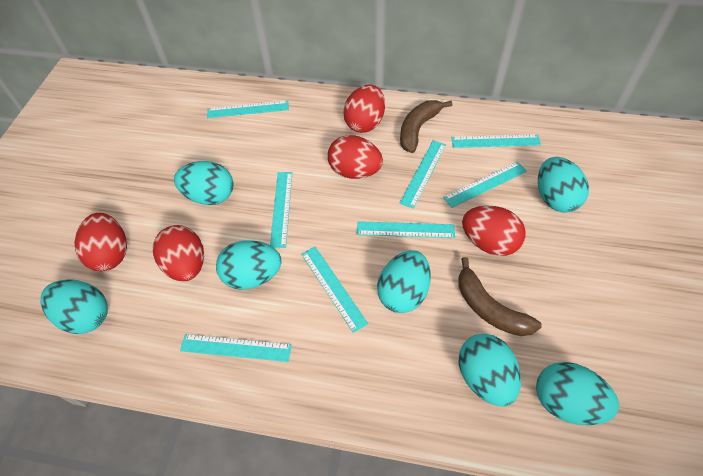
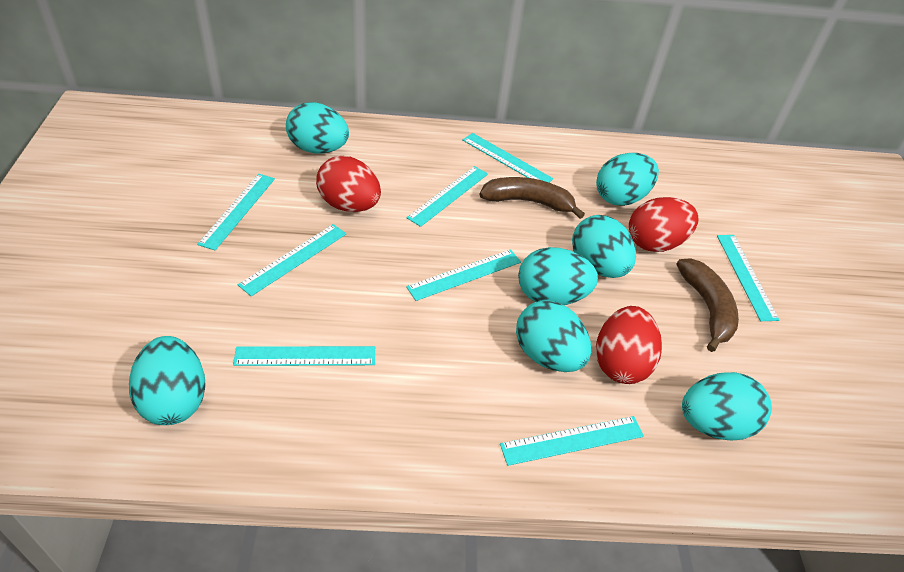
red egg: [75,213,127,271] [153,225,204,281] [328,135,383,179] [343,85,385,133] [462,205,526,256] = 5 -> [316,156,381,212] [596,306,662,384] [629,197,699,252] = 3

